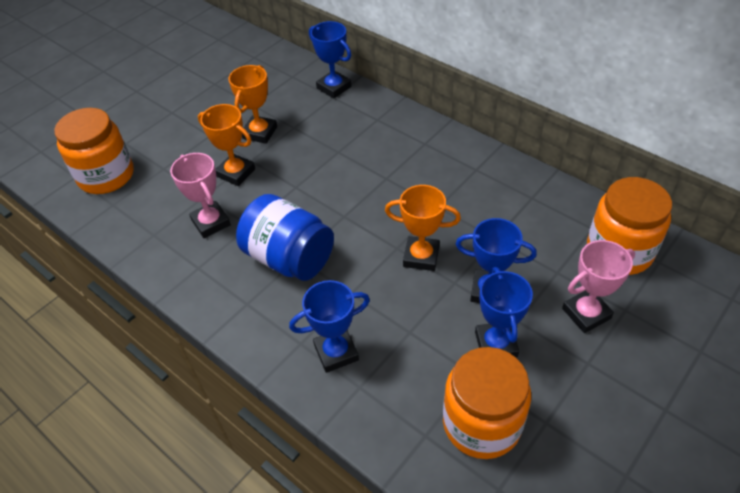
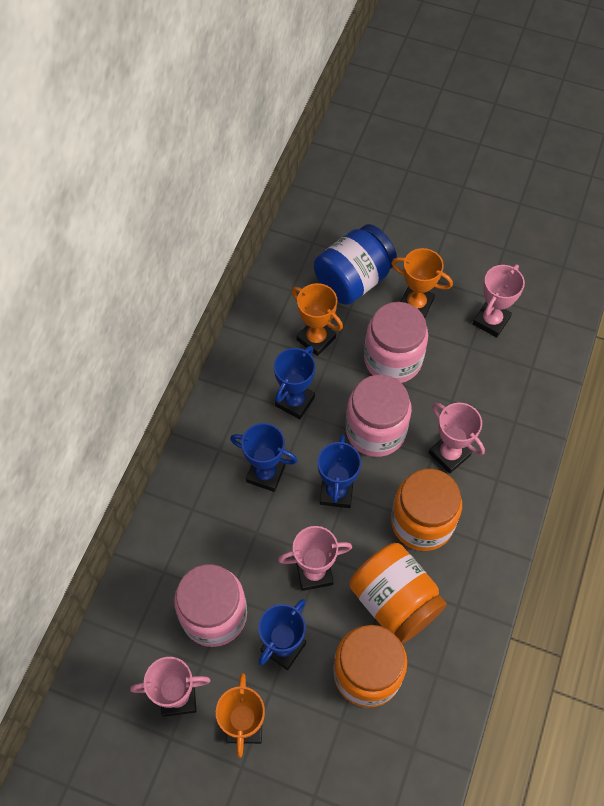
pink jar: none = 0 -> [174,564,247,647] [346,375,412,457] [364,302,428,383] = 3
pink trophy: [170,153,231,238] [562,240,635,333] = 2 -> [130,657,211,717] [278,526,352,591] [429,403,485,474] [473,265,525,337] = 4

